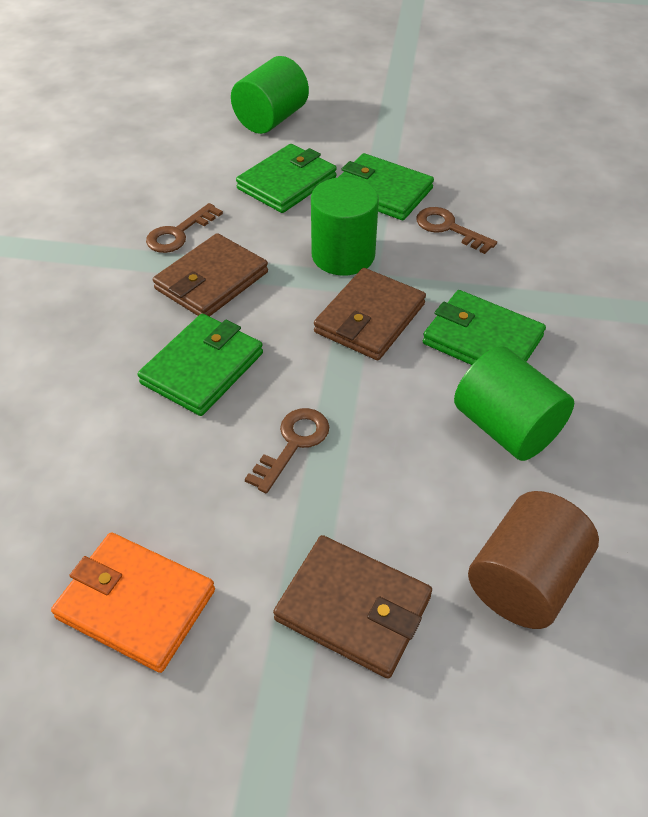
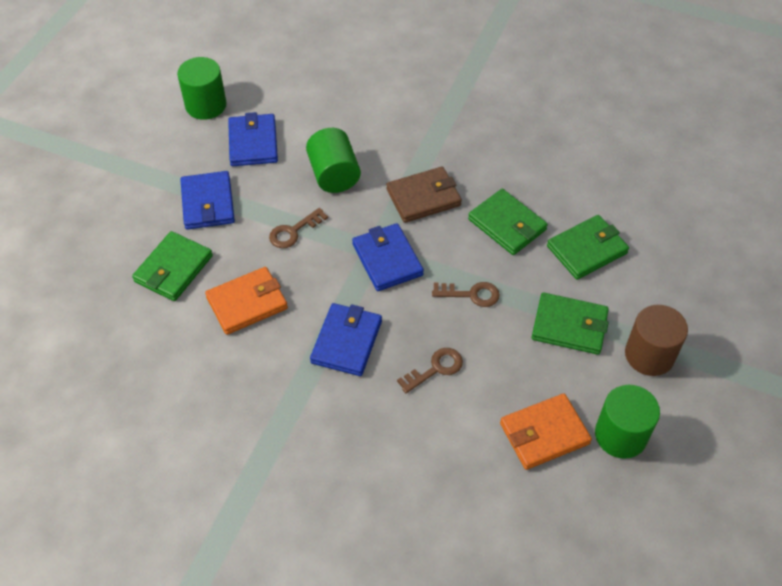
blue wallet: none = 0 -> [180,171,235,230] [228,112,278,166] [310,303,382,376] [352,223,424,291] = 4
brown wallet: [153,233,268,317] [273,535,432,679] [314,268,426,360] = 3 -> [386,167,462,223] = 1
orange wallet: [51,532,215,673] = 1 -> [205,267,288,335] [500,393,592,470] = 2

